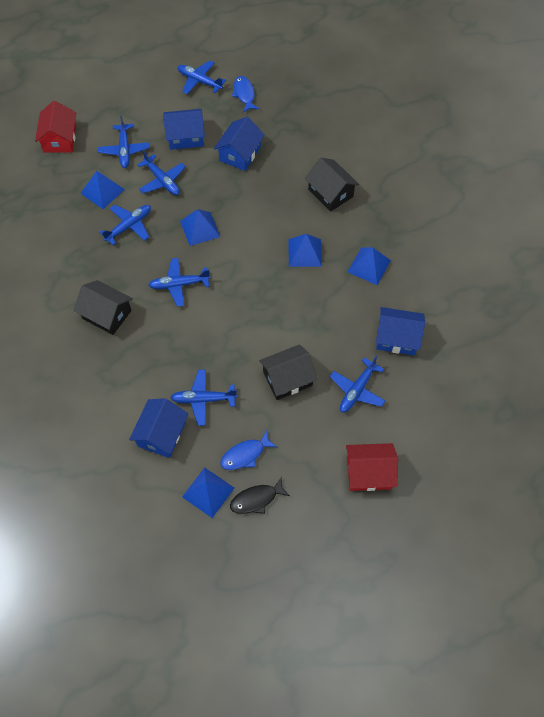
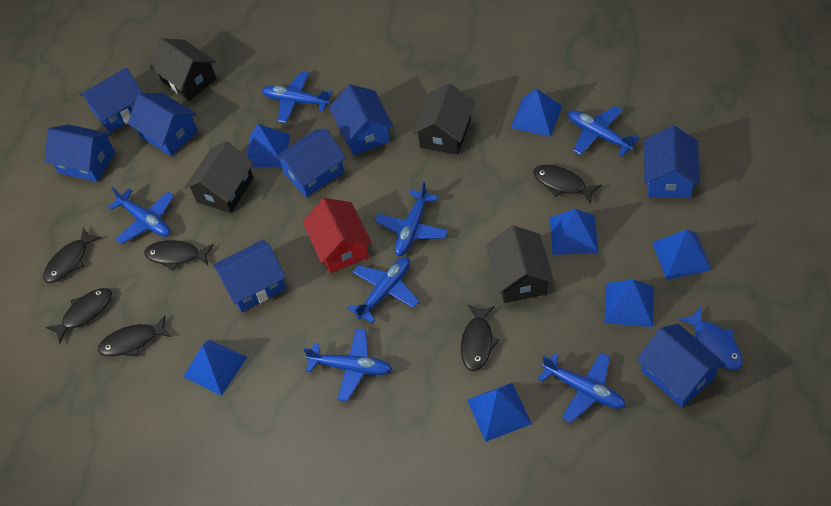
black fish: [230,477,290,514] = 1 -> [44,228,102,283] [46,288,112,343] [98,315,171,356] [144,240,214,271] [461,304,500,371] [533,165,602,204] = 6
black house: [74,280,133,335] [259,344,318,400] [305,158,359,212] = 3 -> [150,38,217,101] [184,141,254,213] [412,83,475,155] [486,225,554,303] = 4
blue fish: [220,430,277,470] [232,76,259,112] = 2 -> [678,306,743,370] = 1
blue house: [129,398,189,458] [163,109,205,150] [214,117,265,171] [376,307,425,355] = 4 -> [45,124,115,182] [80,68,143,133] [128,93,198,156] [213,239,286,312] [274,129,346,197] [329,84,393,155] [637,324,725,407] [644,125,700,198] = 8
blue pyramid: [80,171,125,209] [180,209,220,246] [182,468,234,518] [288,234,322,267] [347,247,391,285] = 5 -> [183,340,247,396] [246,124,290,167] [467,383,532,442] [510,88,562,137] [550,209,599,255] [604,280,654,327] [652,230,712,280] = 7
red house: [35,101,76,153] [346,443,398,491] = 2 -> [303,198,372,273] = 1

